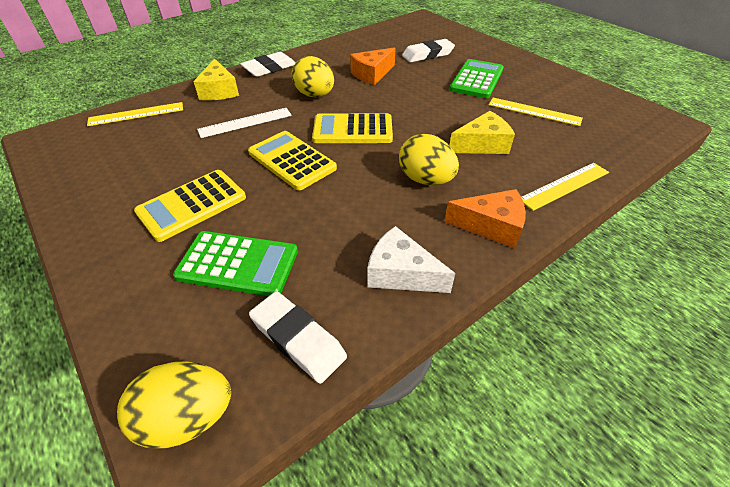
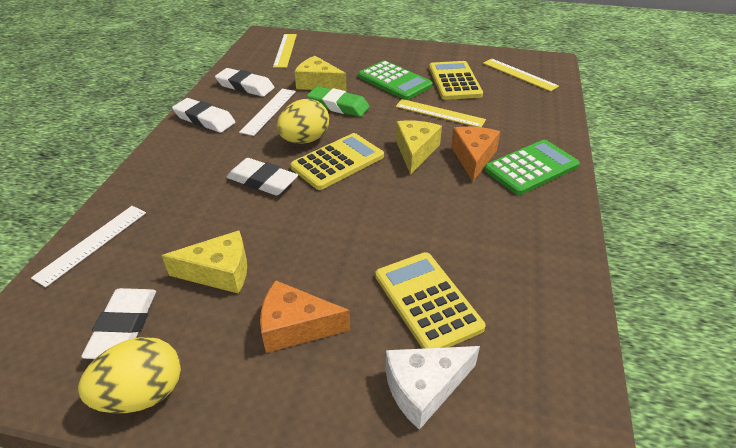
green eraser: none = 0 -> [307,86,370,117] = 1
white eraser: [240,52,295,77] [249,291,347,384] [402,39,455,62] = 3 -> [81,288,156,359] [172,98,235,133] [215,68,275,97] [227,158,298,196] = 4
white ruler: [197,108,292,138] = 1 -> [31,206,146,287] [239,89,296,136] = 2
yellow cheese: [194,58,239,101] [450,111,515,154] = 2 -> [162,230,247,294] [294,56,347,91] [396,120,442,175] = 3
yellow egg: [117,361,231,448] [292,56,334,97] [399,134,459,185] = 3 -> [78,337,181,413] [277,99,329,144] = 2

